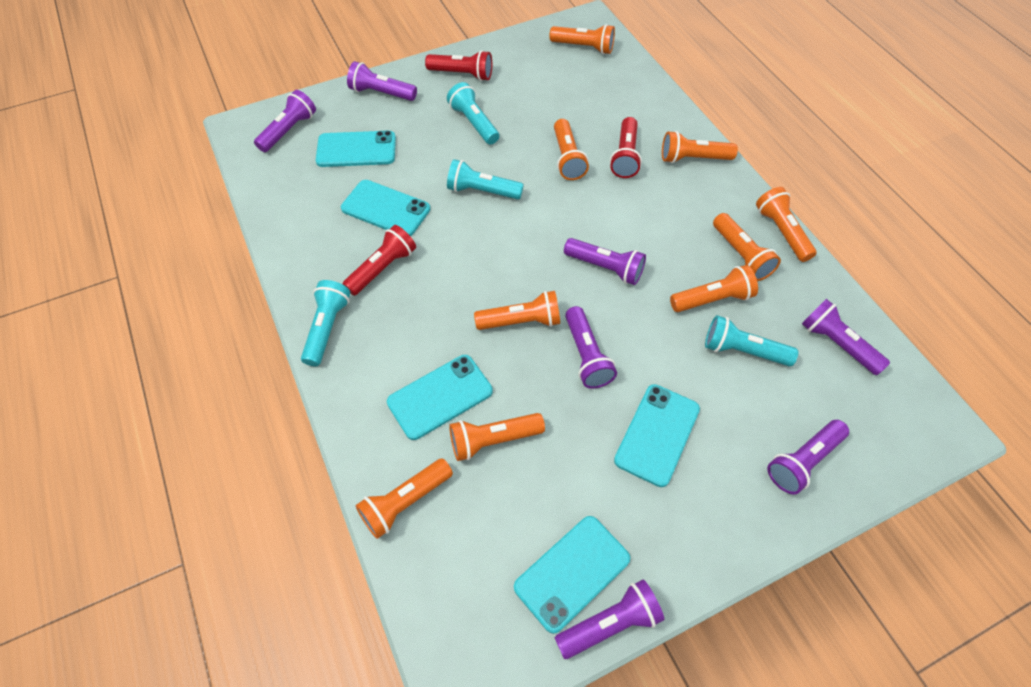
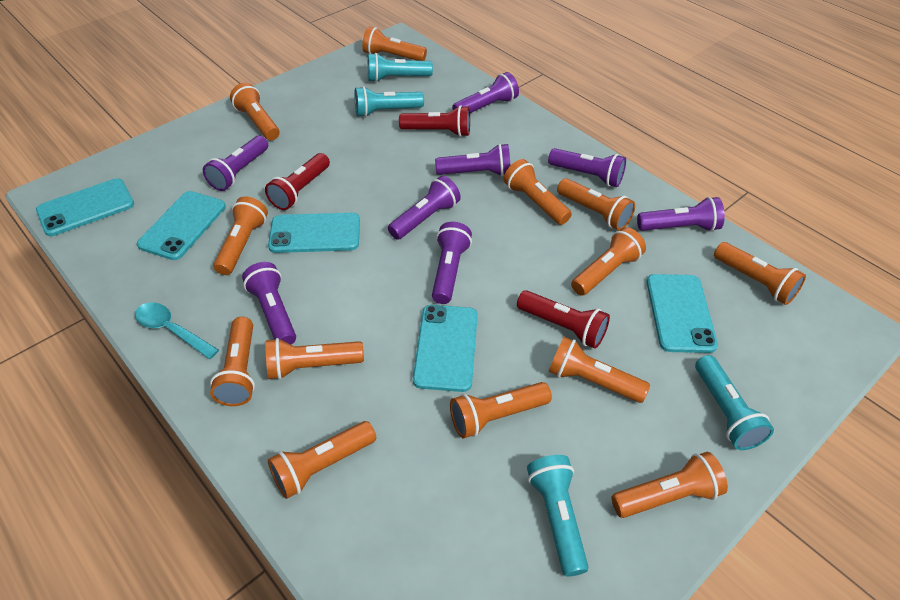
orange flashlight: [355,458,453,539] [449,413,545,461] [474,291,560,330] [549,24,615,54] [554,119,589,180] [662,131,738,163] [670,265,758,312] [713,213,781,281] [756,187,817,262] = 9 -> [210,317,255,406] [213,196,268,275] [230,83,279,140] [266,338,364,380] [268,421,376,499] [362,27,427,61] [450,382,552,438] [503,159,572,225] [549,337,650,403] [557,178,635,230] [571,227,646,296] [611,452,728,518] [714,242,806,305] = 13
purple flashlight: [254,90,316,152] [347,61,417,101] [555,579,664,659] [564,238,646,285] [565,306,617,389] [767,420,849,495] [802,299,890,375] = 7 -> [203,136,268,191] [242,262,296,345] [388,176,461,240] [432,222,472,304] [435,144,510,176] [452,72,519,113] [548,148,626,187] [637,197,725,232] = 8
turquoise spoon: none = 0 -> [135,302,219,359] = 1

